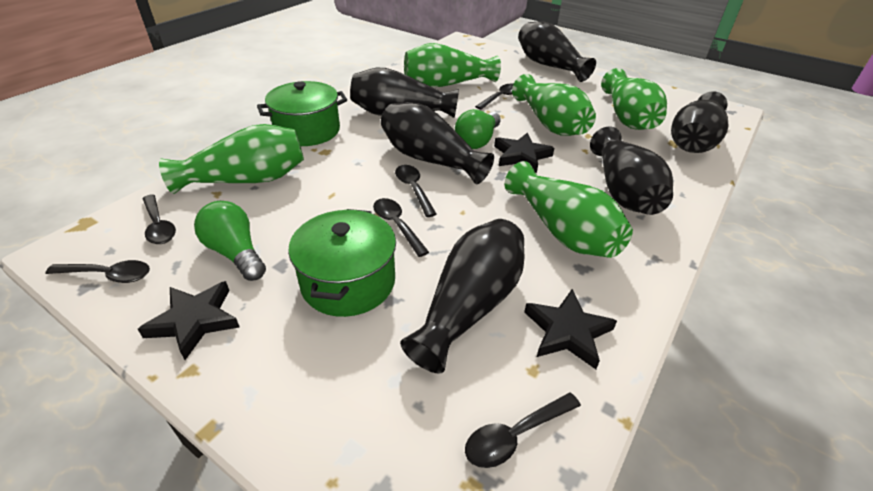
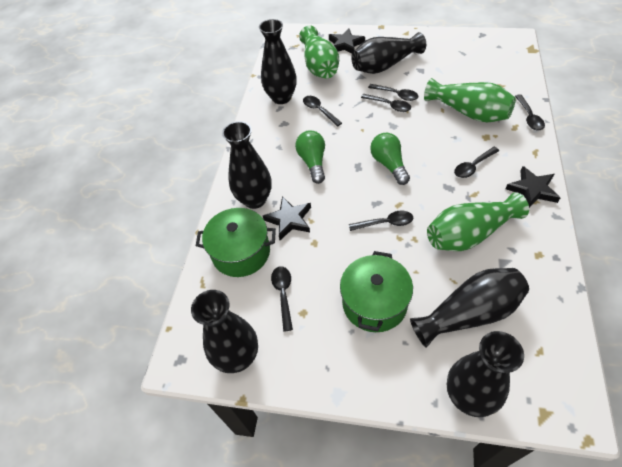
black spoon: [46,260,150,283] [142,194,176,244] [373,198,429,257] [395,165,437,217] [465,392,581,468] [475,83,513,110] = 6 -> [271,266,293,332] [303,96,342,127] [349,211,413,231] [361,94,411,112] [368,84,418,101] [454,147,499,178] [515,94,545,130] = 7
green vase: [159,124,304,194] [404,43,501,87] [505,161,633,258] [512,74,596,136] [601,68,667,130] = 5 -> [299,25,339,78] [424,78,516,122] [427,192,529,251] = 3

